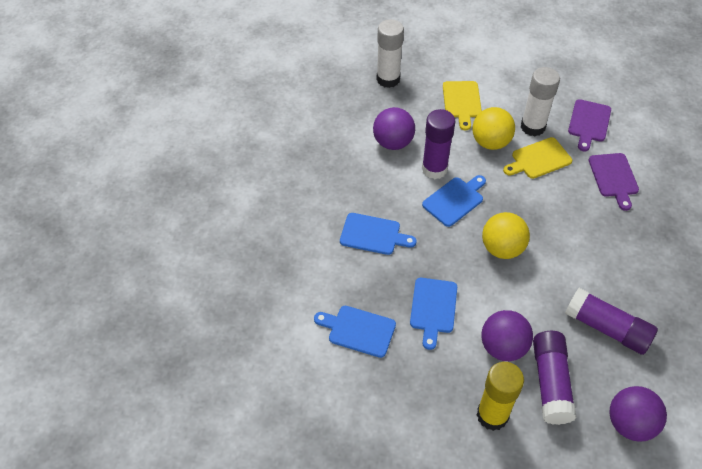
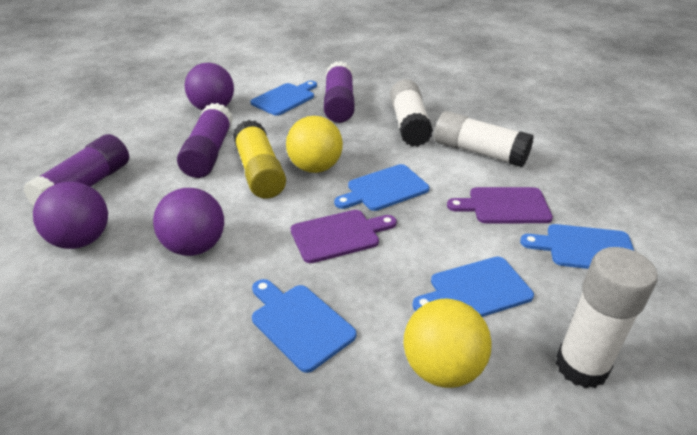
blue cutting board: [314,306,396,358] [340,213,416,255] [410,278,457,350] [422,175,486,227] = 4 -> [250,81,317,116] [252,279,356,373] [334,164,429,211] [412,257,534,317] [520,224,634,269] = 5
white glue stick: [376,19,404,88] [521,67,560,136] = 2 -> [390,80,433,147] [434,111,534,167] [556,247,658,388] = 3
yellow cutting board: [443,81,482,130] [503,137,572,179] = 2 -> none = 0

